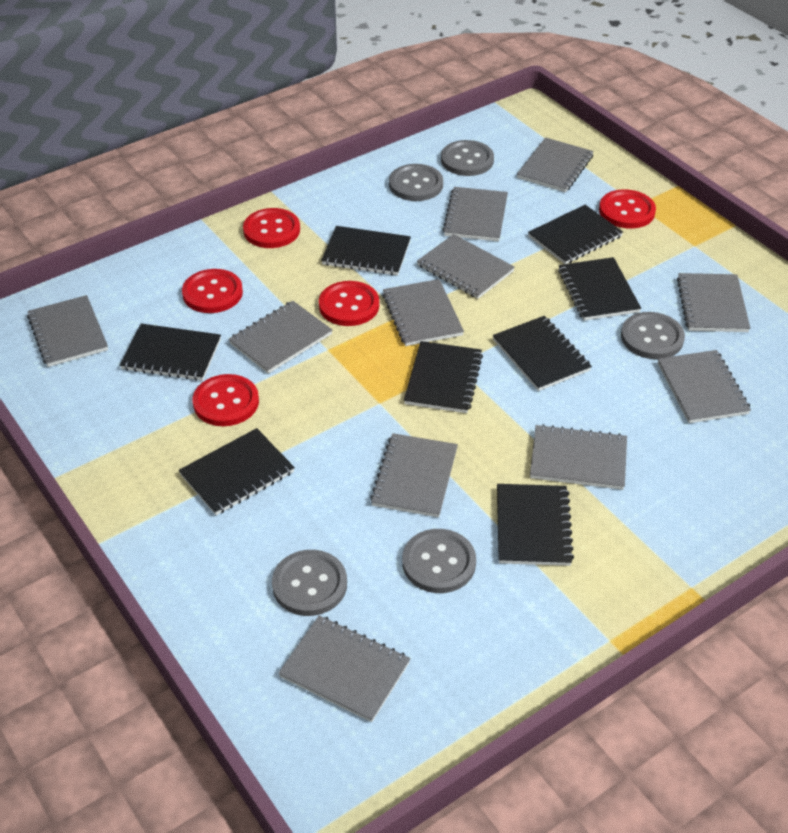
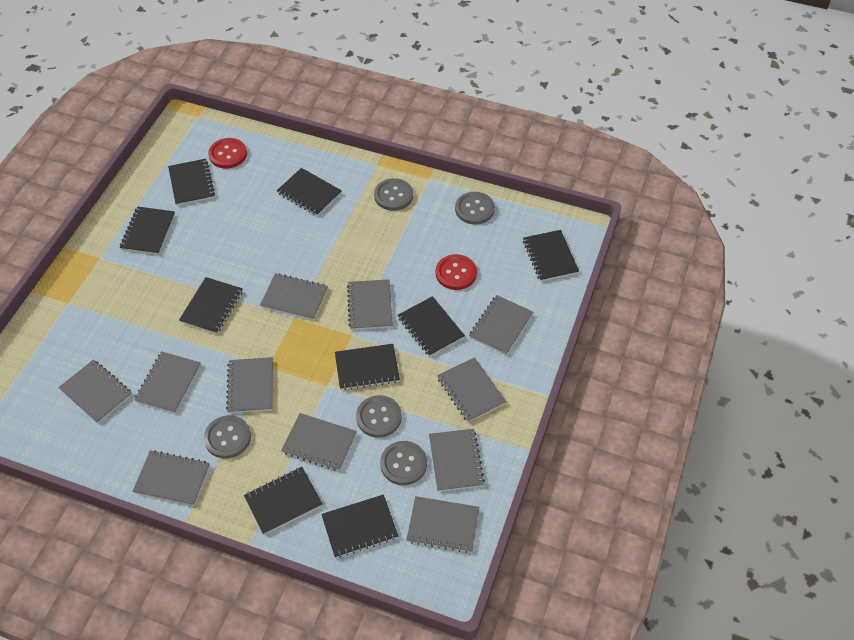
black notebook: [120,324,221,381] [179,428,295,515] [321,226,411,276] [404,341,483,413] [493,316,592,391] [497,484,574,566] [528,205,623,264] [558,257,641,321] = 8 -> [120,206,175,255] [168,159,215,206] [179,277,243,334] [244,467,323,535] [277,168,342,216] [321,494,398,558] [335,344,400,390] [398,296,465,357] [523,230,579,282] = 9
red button: [182,269,243,313] [193,374,259,426] [243,208,300,248] [319,281,379,326] [599,189,656,229] = 5 -> [208,138,247,169] [435,254,477,290] = 2

